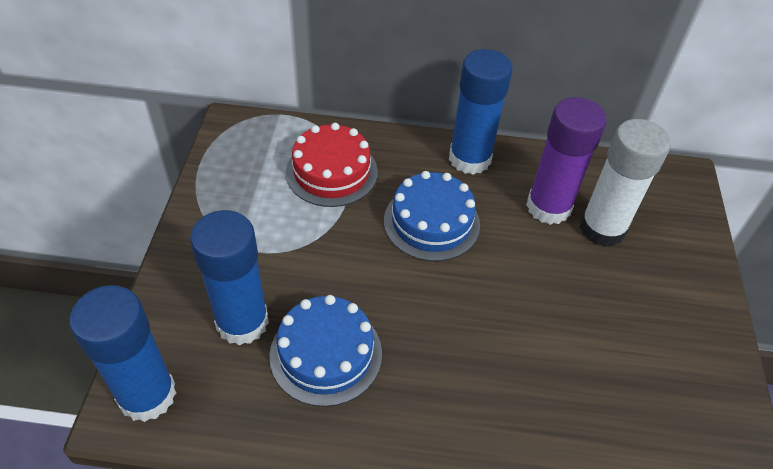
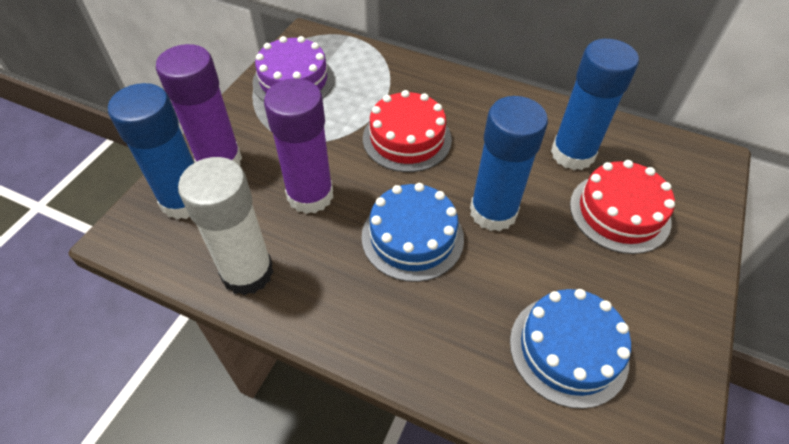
purple cake: none = 0 -> [253,36,335,102] = 1
purple glue stick: [526,97,607,225] = 1 -> [156,44,242,166] [264,78,333,214] = 2
red cake: [286,123,378,207] = 1 -> [363,90,452,172] [570,160,675,254] = 2

